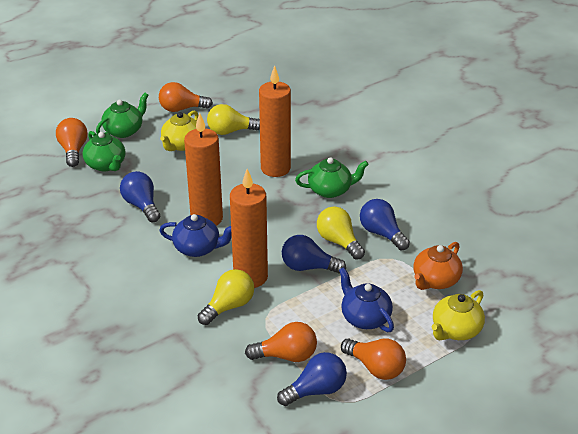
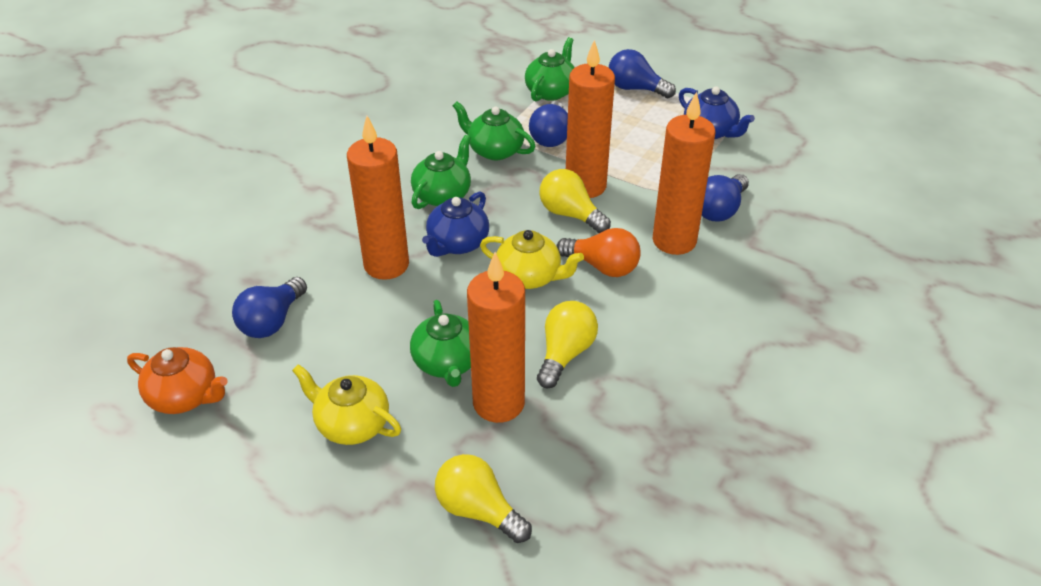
green teapot: [83,131,126,171] [96,93,149,138] [295,157,369,198] = 3 -> [410,300,471,387] [411,135,471,209] [453,101,536,160] [525,37,575,101] = 4
orange candle: [184,113,223,226] [230,169,268,288] [259,65,291,177] = 3 -> [347,116,409,280] [467,252,525,423] [566,40,615,198] [653,92,715,255] = 4
orange light bulb: [56,118,88,167] [159,82,213,112] [245,322,317,362] [341,338,406,380] = 4 -> [557,228,641,277] = 1

